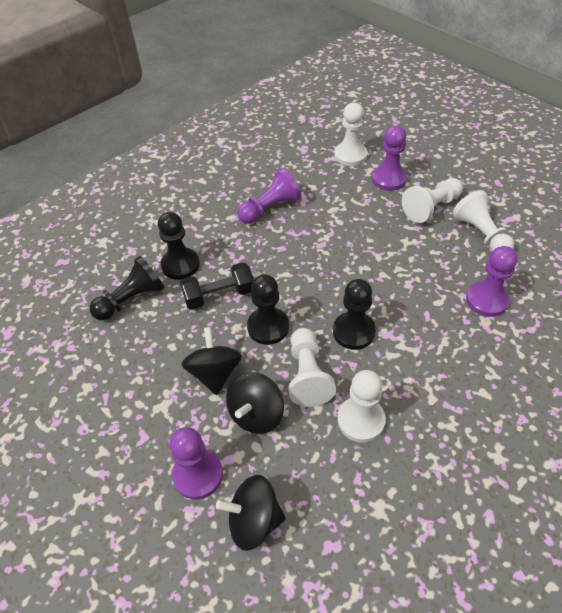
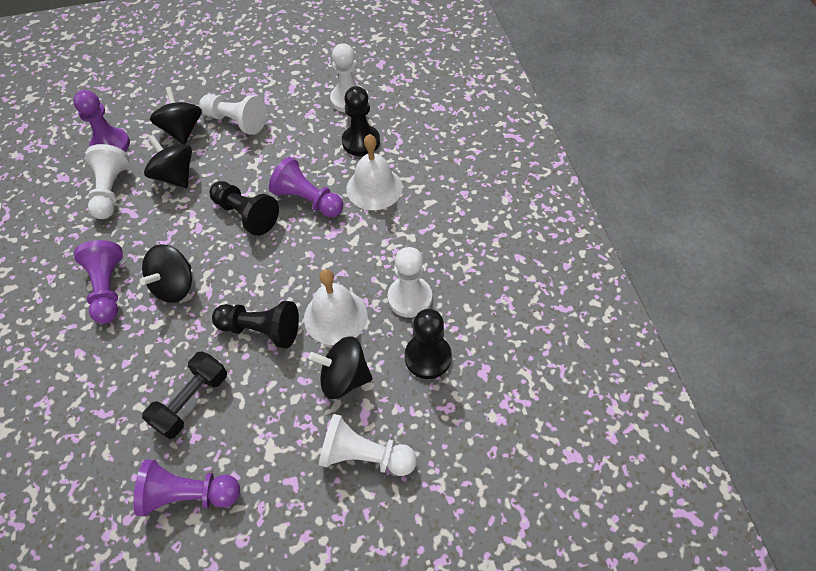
black spinning top: [181,327,242,395] [216,475,286,551] [226,372,284,434] = 3 -> [140,244,192,303] [144,135,192,188] [150,87,202,145] [308,336,372,399] = 4
white bell: none = 0 -> [304,269,367,345] [346,134,403,210] = 2

